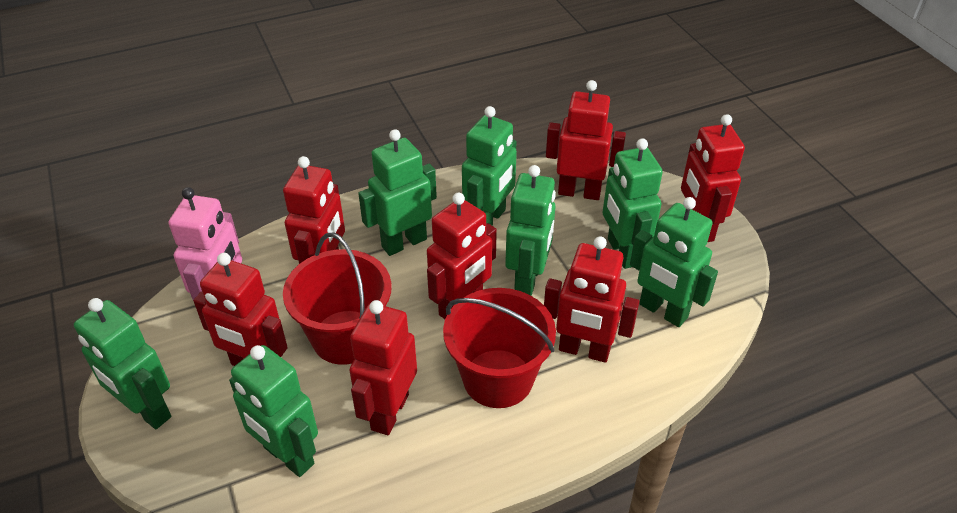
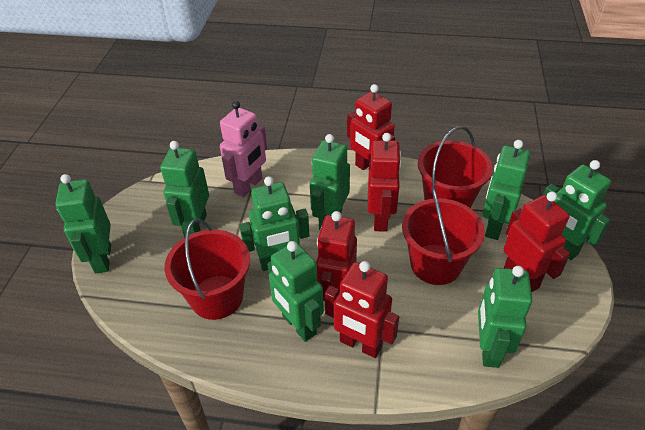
green robot: [74,298,171,429] [229,345,318,477] [358,129,437,256] [462,106,517,226] [505,165,556,296] [603,138,663,269] [630,197,718,327] = 7 -> [55,174,111,273] [160,141,209,237] [239,176,309,271] [267,241,324,342] [310,134,350,230] [478,266,533,368] [483,140,531,240] [543,160,611,260] = 8
red bucket: [283,232,392,365] [443,288,556,408] = 2 -> [165,219,250,320] [402,186,485,285] [418,126,492,208] = 3
red robot: [193,253,288,366] [283,156,345,264] [349,300,417,435] [427,193,497,319] [544,236,639,363] [546,80,626,200] [681,114,745,242] = 7 -> [316,211,357,301] [325,261,399,358] [347,84,395,170] [368,133,401,232] [503,192,570,292] = 5

